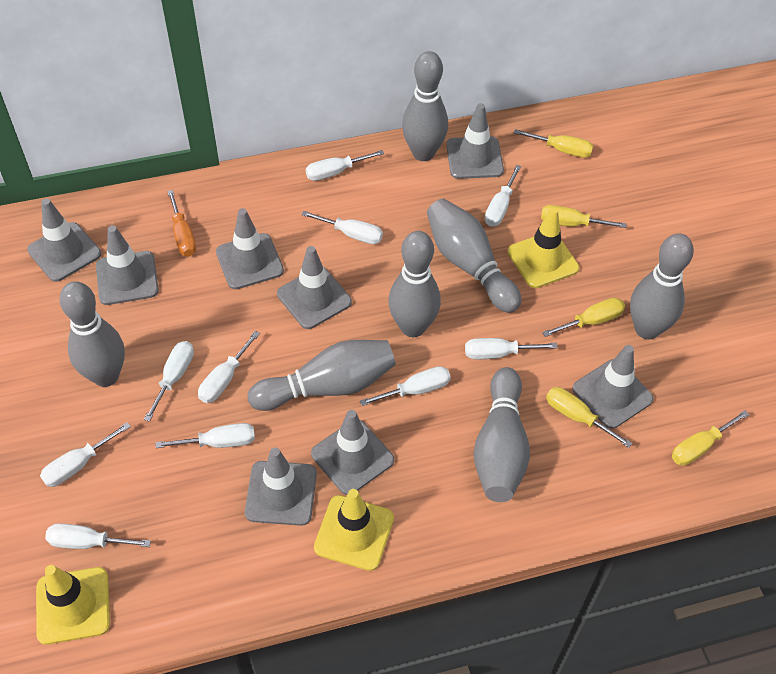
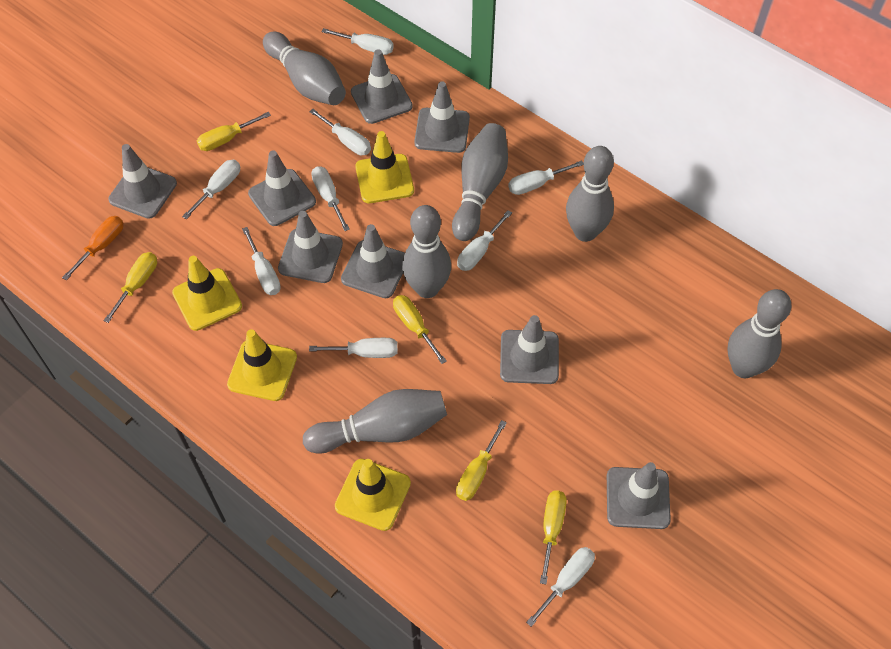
grey bowling pin: [59,281,125,387] [248,340,396,411] [388,231,441,337] [402,51,448,161] [427,199,521,313] [474,367,530,502] [630,233,694,340] = 7 -> [263,32,346,105] [303,389,447,454] [402,205,451,298] [452,123,508,241] [566,146,614,242] [728,289,792,378] = 6
white screwdriver: [40,422,131,487] [45,523,151,549] [144,341,194,422] [155,423,255,448] [198,331,260,403] [301,211,383,244] [306,150,384,181] [360,366,451,406] [465,338,558,360] [485,165,521,227] = 10 -> [182,160,240,219] [242,227,281,295] [309,109,371,155] [309,338,398,358] [311,166,350,231] [322,28,394,55] [457,210,512,271] [508,160,584,195] [526,547,595,627] = 9
yellow traffic cone: [36,565,110,645] [314,489,394,571] [507,207,579,288] = 3 -> [172,256,242,331] [227,329,297,401] [335,459,411,531] [355,131,414,203] = 4

